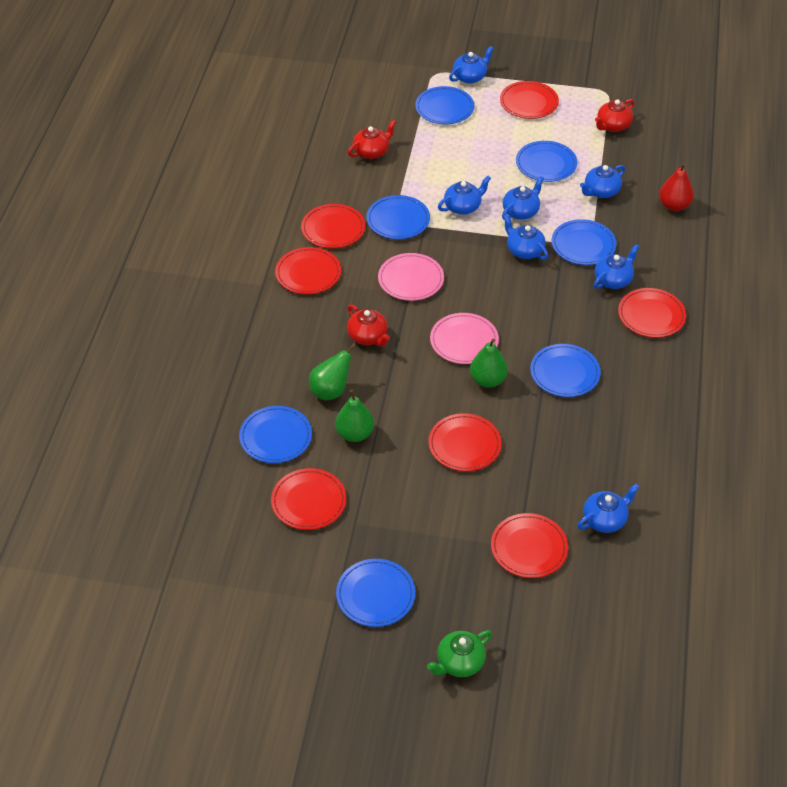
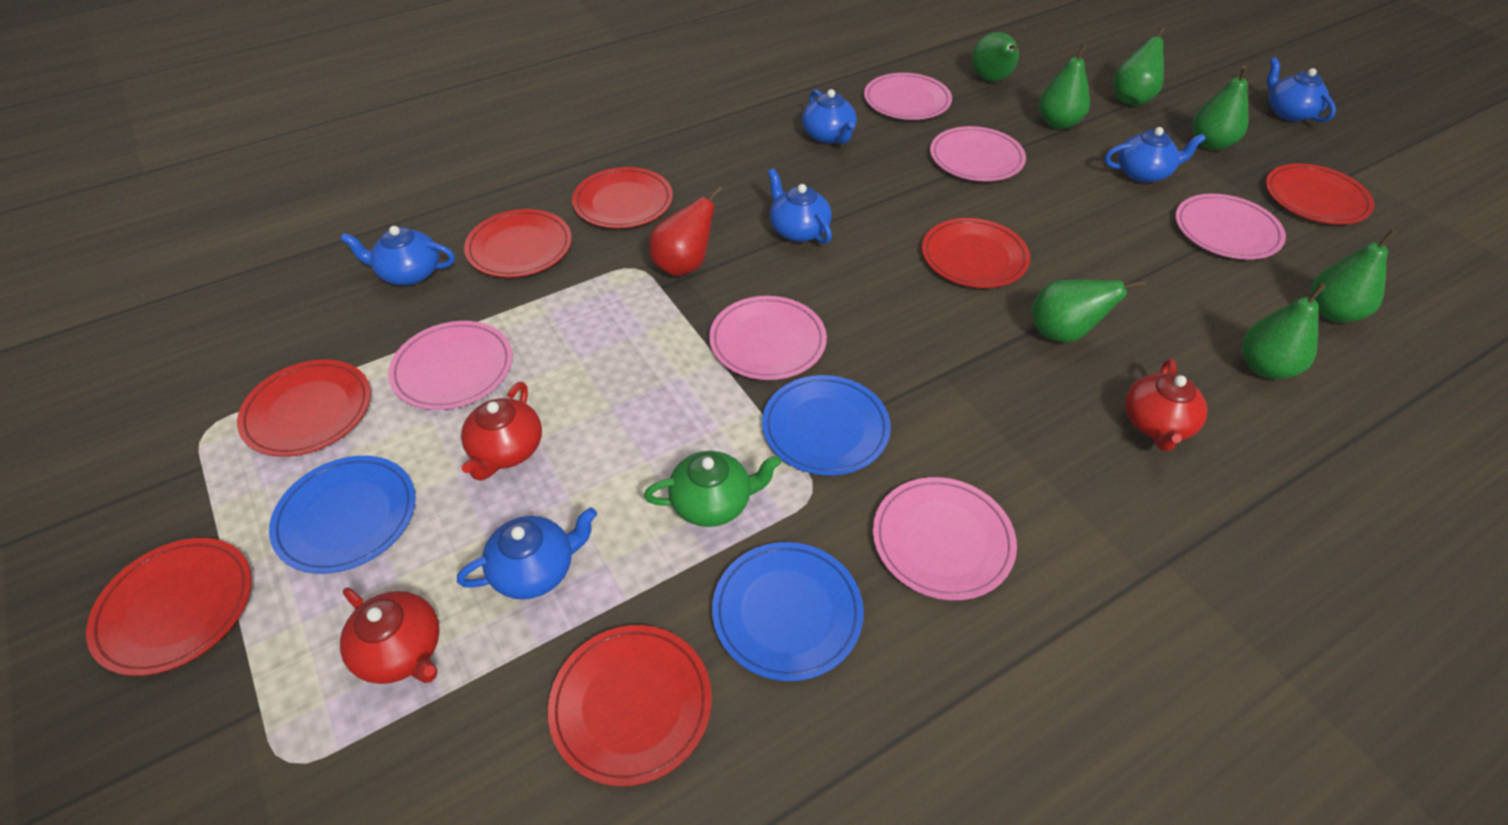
blue plate: [239,406,312,463] [336,559,415,627] [366,195,430,239] [415,86,474,124] [516,141,577,182] [530,344,601,397] [552,219,617,265] = 7 -> [269,456,416,574] [712,542,864,681] [762,375,891,476] = 3
blue teapot: [438,176,491,214] [449,46,494,84] [502,176,544,220] [503,214,548,260] [577,484,639,533] [580,165,625,198] [594,244,639,289] = 7 -> [340,226,455,285] [457,507,597,600] [768,169,832,244] [802,89,857,144] [1105,127,1206,183] [1267,57,1336,122] = 6
green pear: [309,343,356,401] [335,390,374,442] [470,338,508,388] = 3 -> [972,32,1019,81] [1031,280,1146,342] [1039,44,1090,129] [1113,27,1165,106] [1192,65,1248,150] [1242,283,1326,379] [1311,229,1397,323] = 7
pink plate: [378,253,444,301] [430,313,499,364] = 2 -> [388,321,513,410] [709,296,827,380] [864,73,952,120] [873,477,1017,600] [930,126,1026,181] [1175,194,1286,260] = 6

